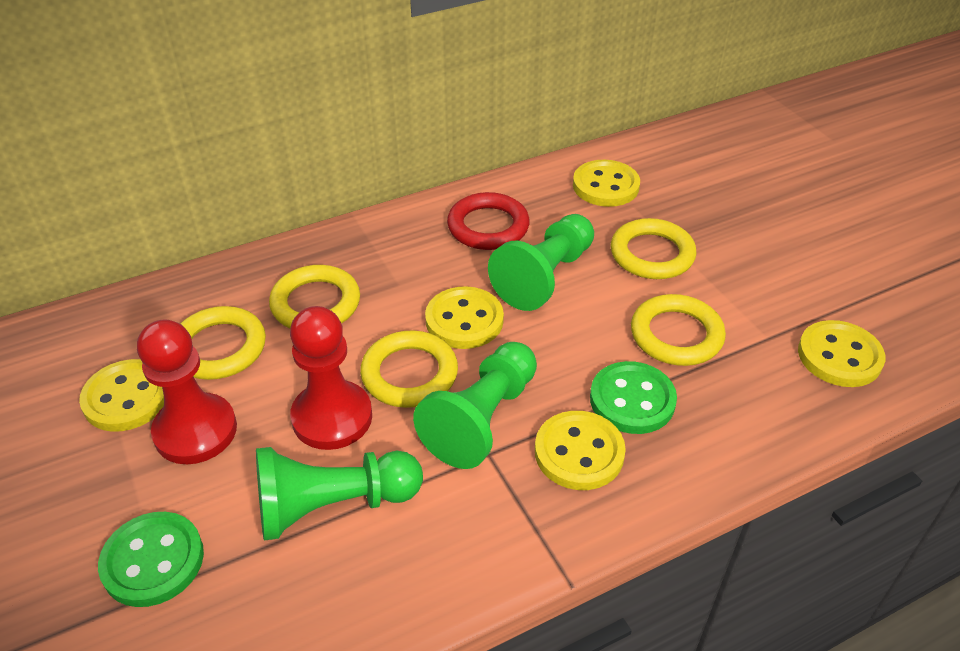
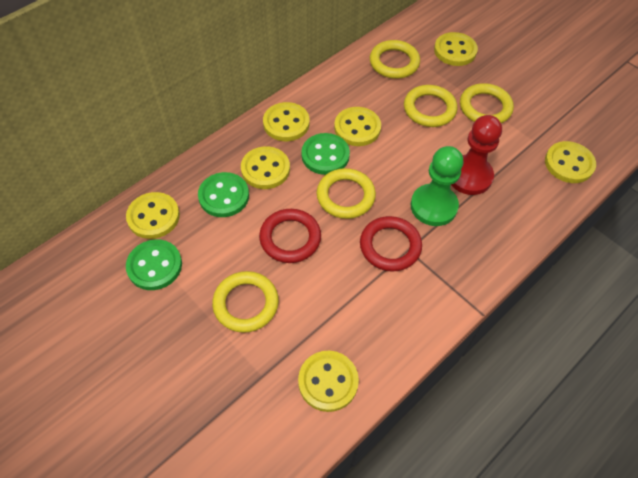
green button: [98,512,204,607] [590,361,677,434] = 2 -> [126,239,182,290] [198,172,249,217] [301,133,350,175] = 3
green pawn: [256,447,423,541] [413,342,537,469] [488,214,594,311] = 3 -> [411,146,463,226] = 1
red pawn: [137,319,237,464] [290,306,372,450] = 2 -> [451,115,502,195] = 1
red ring: [447,192,530,250] = 1 -> [259,209,321,263] [360,216,422,271] = 2
yellow button: [79,359,164,432] [425,286,504,349] [535,411,626,490] [573,160,640,207] [798,320,885,387] = 5 -> [126,192,180,239] [241,146,290,189] [263,102,309,141] [298,351,359,412] [334,107,381,146] [434,32,478,66] [545,141,596,183] = 7

